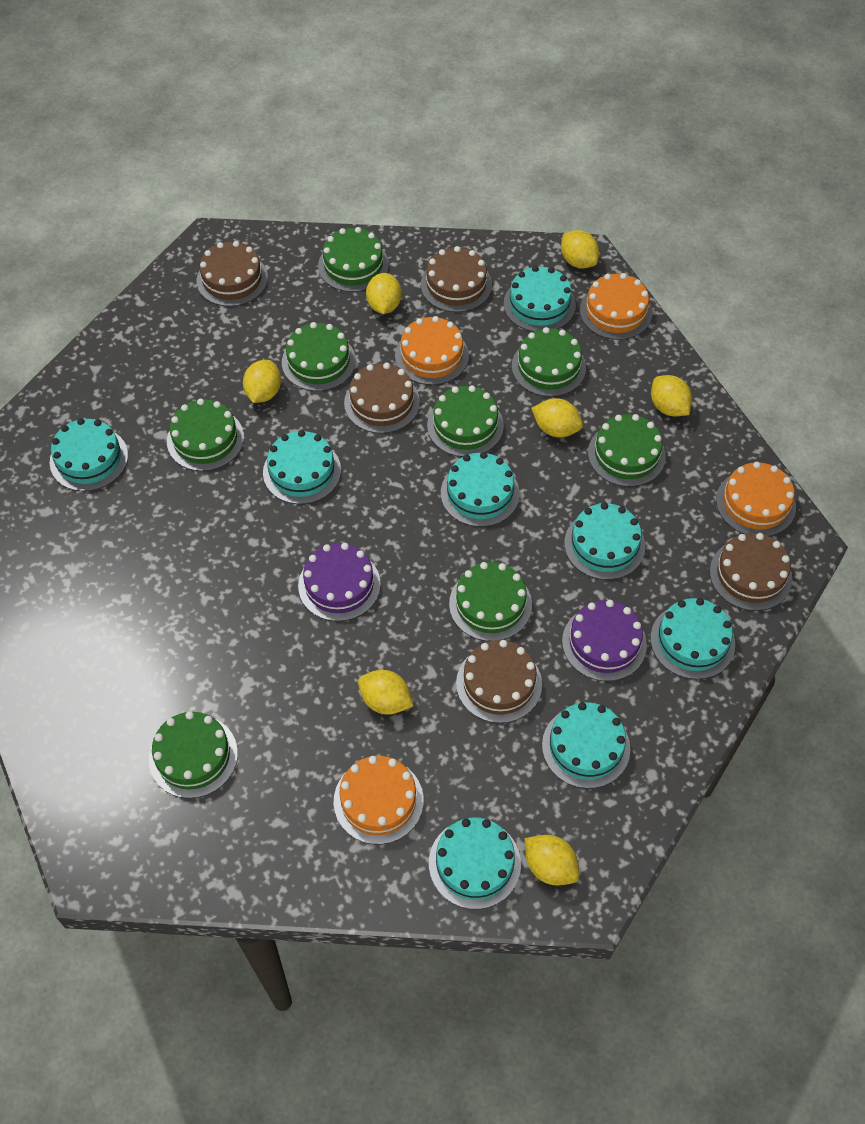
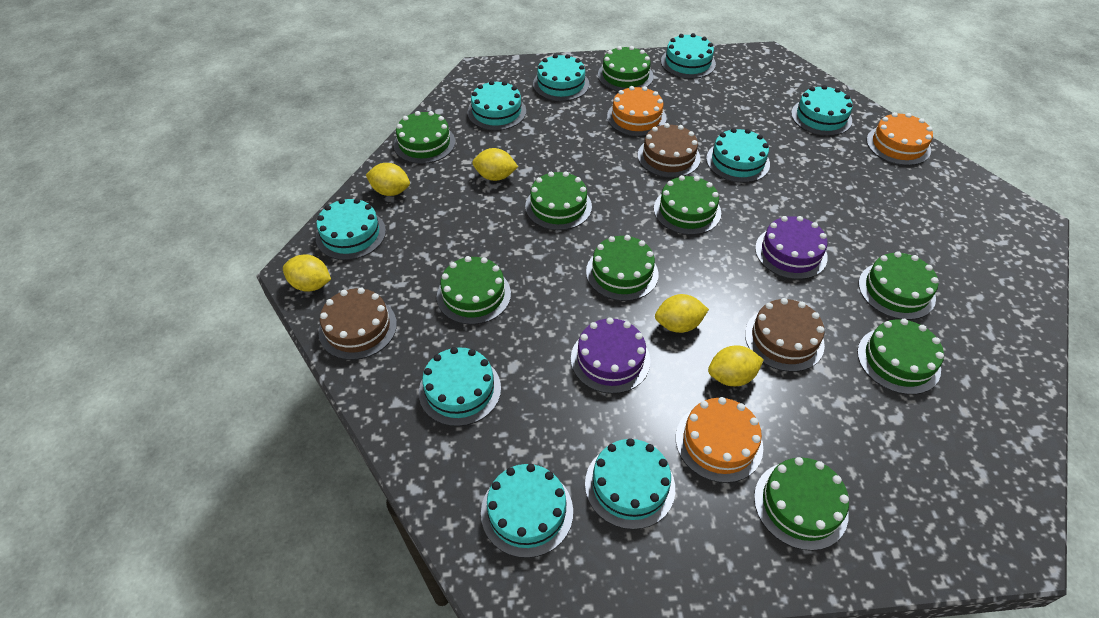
brown cake: [196,241,268,307] [344,363,420,433] [421,246,492,312] [456,640,542,723] [710,533,792,611] = 5 -> [319,288,397,360] [638,123,701,178] [745,298,825,372] = 3
green cake: [149,711,238,798] [167,399,244,471] [282,322,356,391] [318,227,389,292] [427,385,504,457] [449,562,532,641] [512,327,586,397] [588,414,666,487] = 8 -> [394,111,455,164] [437,256,511,324] [525,171,592,230] [586,235,658,301] [598,46,654,91] [654,175,721,235] [754,457,849,551] [857,319,944,395] [859,251,939,320] = 9
orange cake: [334,756,424,844] [395,316,469,385] [580,273,652,340] [716,462,796,536] = 4 -> [607,86,666,136] [676,397,763,483] [867,112,933,166] = 3
turquoise cake: [50,418,128,491] [263,430,341,504] [429,817,521,909] [441,452,520,527] [504,266,576,332] [542,702,630,789] [564,502,645,580] [651,598,735,679] = 8 -> [316,198,386,260] [419,347,501,426] [467,80,526,130] [481,464,573,558] [533,54,589,101] [585,438,675,530] [661,33,716,79] [706,128,770,183] [791,85,853,136] = 9
yellow lemon: [243,360,281,403] [358,670,413,714] [366,273,402,314] [525,835,579,885] [531,398,583,437] [561,230,599,268] [651,375,692,416] = 7 -> [283,254,331,292] [366,163,410,196] [472,148,518,181] [655,294,709,333] [708,345,764,386] = 5

